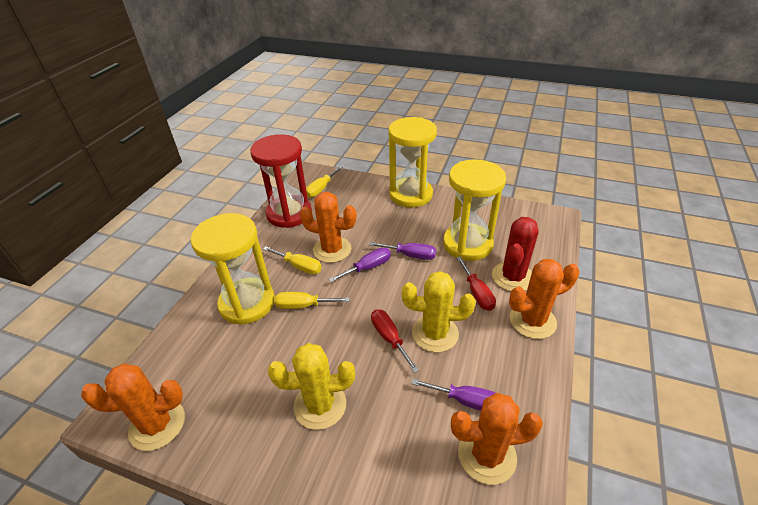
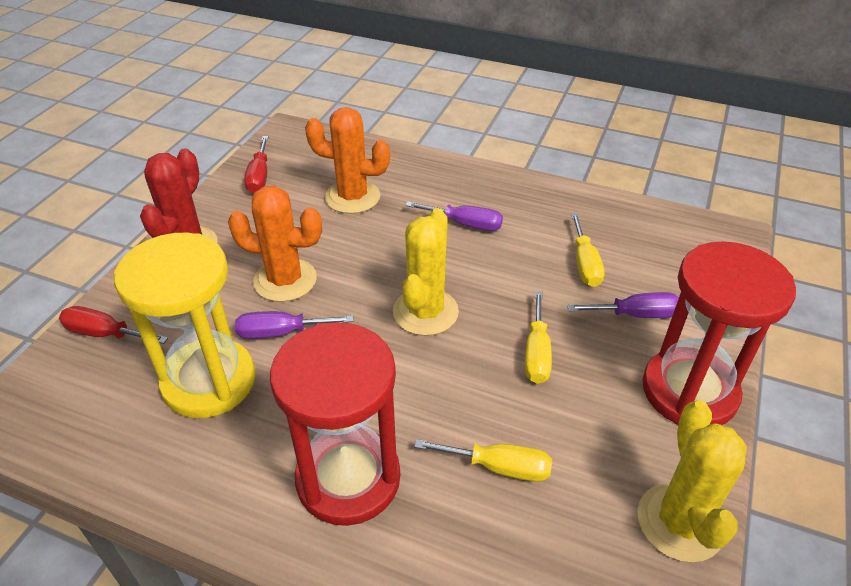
orange cactus: [81,364,185,451] [300,192,356,263] [451,393,543,485] [509,259,579,339] = 4 -> [228,186,322,302] [305,107,390,214] = 2
red hourglass: [250,134,312,228] = 1 -> [270,322,400,526] [642,241,796,425] = 2
yellow hourglass: [191,213,275,325] [388,117,437,207] [443,159,506,261] = 3 -> [114,233,256,418] = 1

